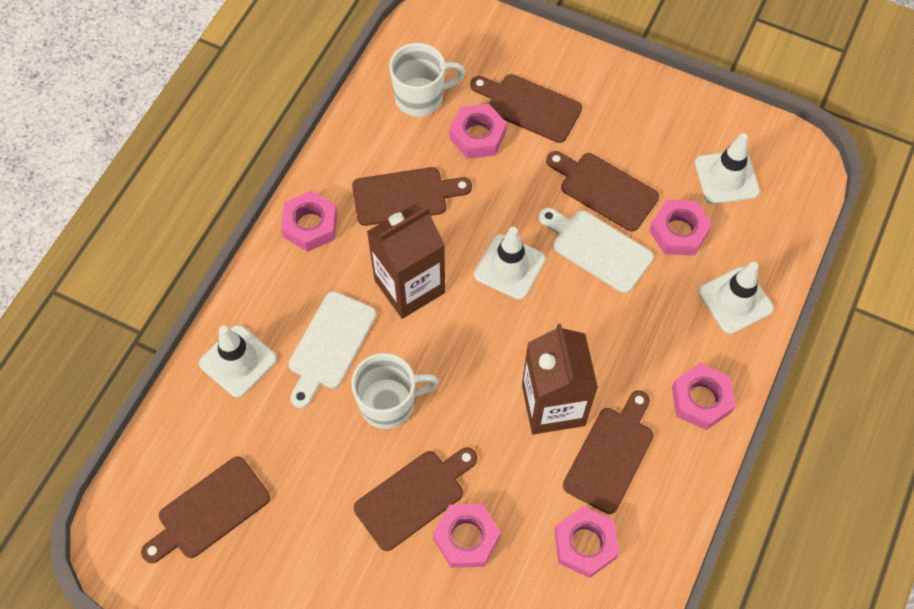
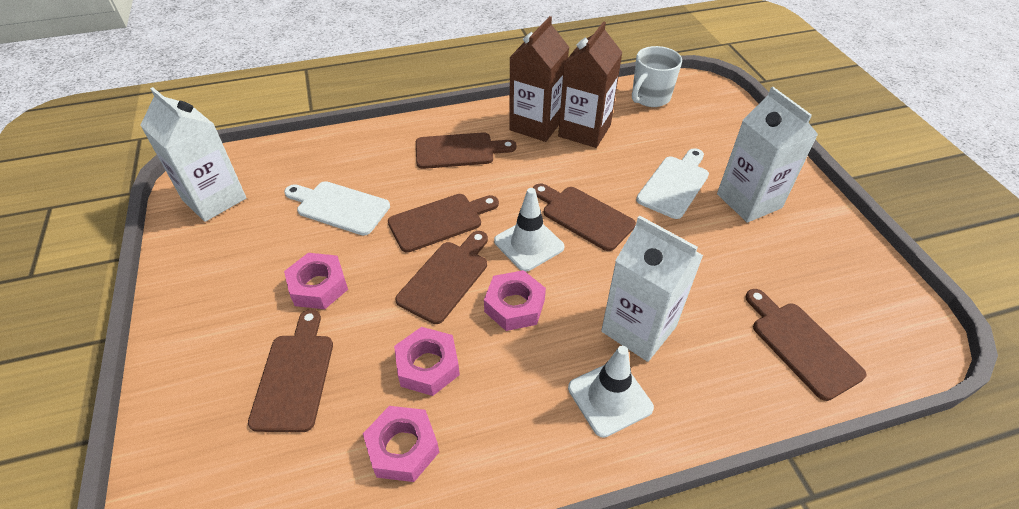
pink nut: [281,190,337,252] [433,504,501,568] [450,104,507,159] [555,506,619,578] [649,200,712,256] [672,363,735,430] = 6 -> [284,253,348,309] [363,406,439,482] [394,327,460,396] [484,270,546,331] = 4
white carton: none = 0 -> [140,87,246,222] [601,216,703,362] [717,87,818,223] = 3
white mug: [351,353,439,429] [389,43,465,117] = 2 -> [632,46,682,107] = 1
white traffic cone: [199,325,277,398] [474,227,545,300] [695,133,760,204] [699,262,774,334] = 4 -> [494,188,564,272] [568,346,654,438] = 2

